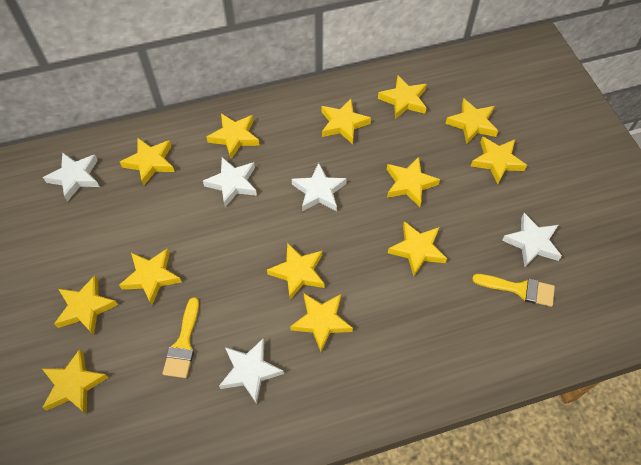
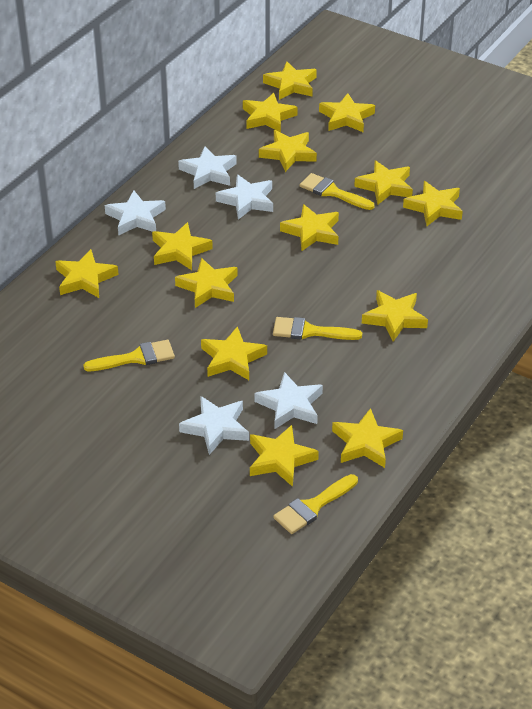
yellow brush: [163,297,199,378] [472,274,555,307] = 2 -> [83,340,175,371] [273,317,362,340] [273,474,358,534] [300,173,374,210] = 4
yellow star: [42,349,109,414] [54,276,118,335] [119,248,181,305] [120,138,175,185] [207,114,260,159] [267,243,325,300] [290,293,353,352] [322,99,371,144] [378,75,427,119] [387,157,440,207] [388,221,447,276] [445,98,498,144] [471,136,527,184] = 13 -> [55,249,119,298] [152,222,213,270] [175,258,238,308] [201,326,267,380] [243,93,298,133] [250,425,319,487] [259,130,317,172] [263,61,317,100] [280,204,339,251] [319,93,375,132] [332,408,403,468] [354,160,413,204] [362,290,428,342] [403,181,463,226] = 14

